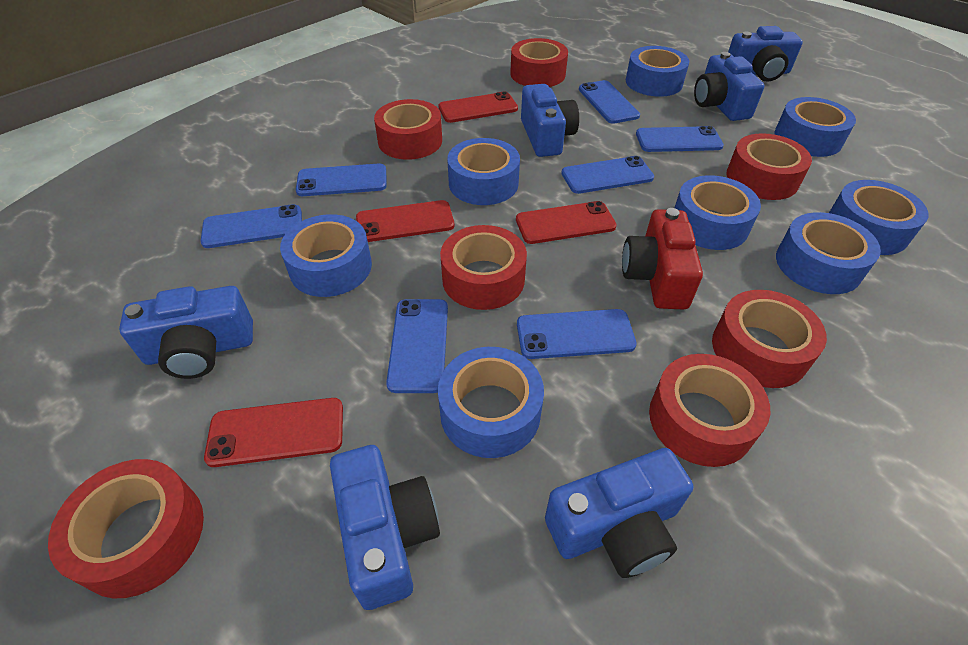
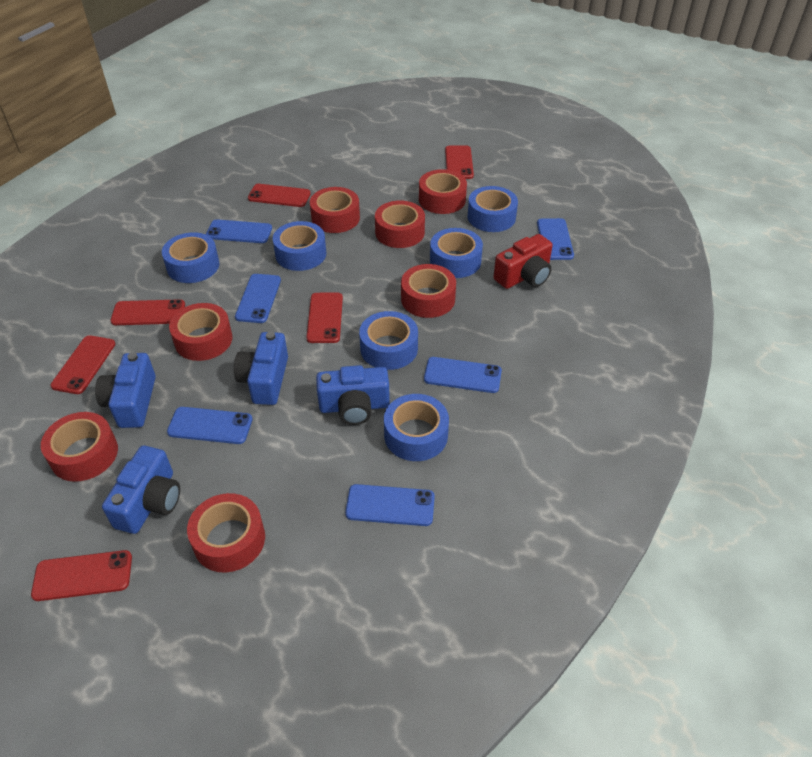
blue camera: [119,286,253,379] [330,445,440,610] [521,84,579,157] [545,448,693,578] [694,52,765,121] [728,26,803,82] = 6 -> [95,352,156,428] [102,446,180,534] [234,332,288,405] [316,365,390,425] = 4
blue phone: [201,204,302,248] [296,164,387,196] [386,299,448,393] [517,309,637,359] [561,156,654,194] [579,80,640,124] [636,126,724,152] = 7 -> [167,407,253,444] [206,219,272,243] [235,274,281,323] [345,484,435,526] [424,357,502,393] [537,218,574,260] = 6
blue tape: [280,214,372,297] [438,347,544,458] [447,138,520,205] [626,46,689,97] [675,175,761,250] [774,97,856,157] [776,212,881,294] [829,180,928,255] = 8 -> [162,232,219,283] [273,221,326,271] [359,311,418,370] [384,394,449,461] [430,228,483,278] [467,186,518,232] = 6
red phone: [204,398,343,467] [356,200,454,242] [439,91,518,123] [516,201,617,244] = 4 -> [31,550,132,601] [50,335,115,394] [110,299,185,325] [248,184,311,207] [306,293,343,343] [445,146,474,179] = 6

